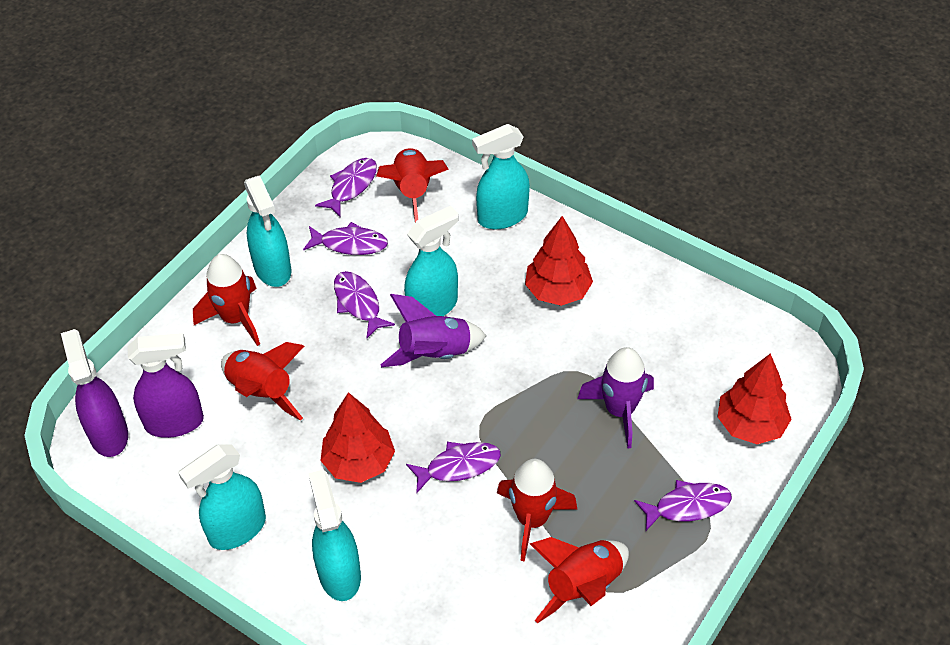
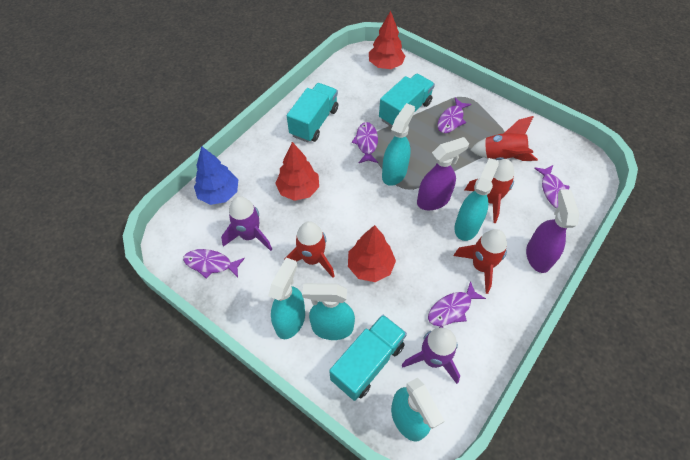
blue tree: none = 0 -> [194,146,238,205] = 1
red rocket: [193,254,260,346] [221,342,304,421] [376,148,449,222] [497,459,577,562] [530,537,629,623] = 5 -> [284,221,335,278] [453,229,507,294] [465,159,515,223] [471,116,538,161] = 4
turquoise truck: none = 0 -> [287,83,338,142] [329,315,407,401] [379,74,435,127] = 3

